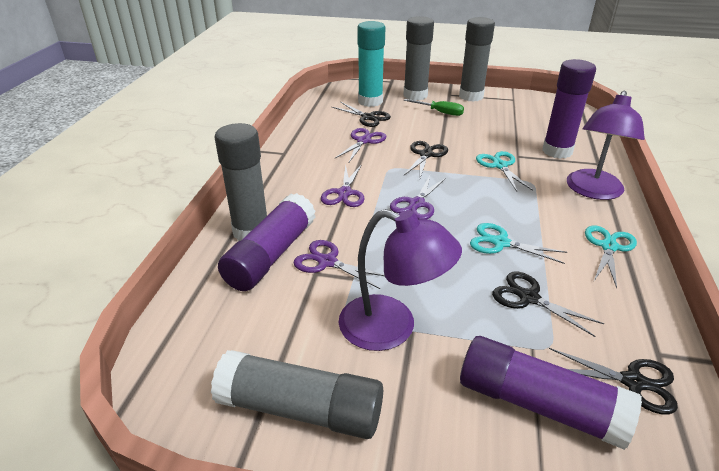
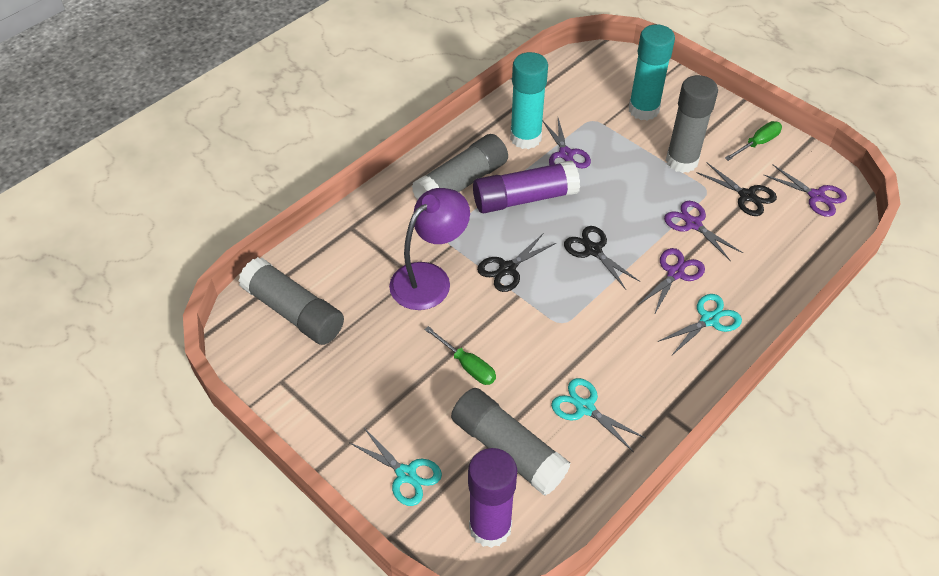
black scissors: [332,102,391,127] [404,141,448,178] [492,272,604,337] [549,348,678,415] = 4 -> [477,233,556,292] [564,226,640,290] [696,163,777,216] = 3
green screwdriver: [404,99,464,116] = 1 -> [424,326,496,385] [725,121,782,161] = 2
purple glue stick: [218,193,316,291] [460,336,642,450] [542,59,596,159] = 3 -> [468,448,517,548] [473,160,580,213] = 2
purple lamp: [339,209,462,351] [567,91,645,200] = 2 -> [389,188,470,310] = 1
turquoise glue stick: [357,21,385,107] = 1 -> [510,52,548,149] [629,24,675,121] = 2

